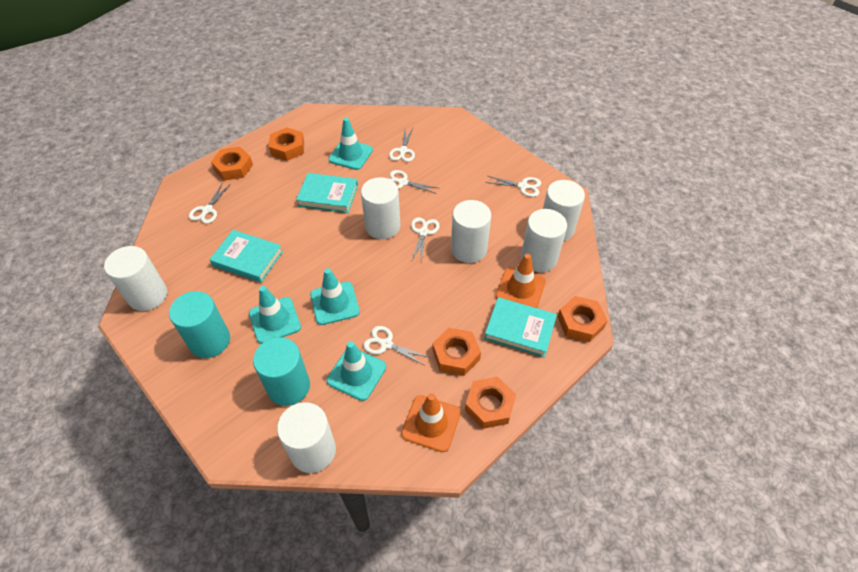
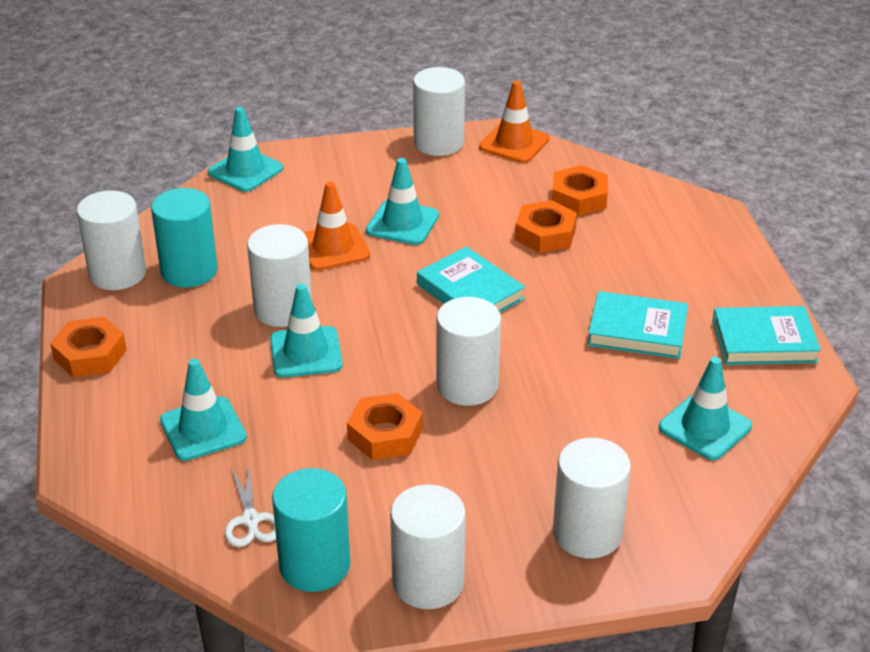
orange nut: [211,147,253,181] [269,127,304,161] [432,328,481,376] [465,377,516,429] [558,296,608,342] = 5 -> [50,317,126,378] [347,393,423,460] [515,200,577,253] [552,165,608,216] = 4
turquoise traffic cone: [249,286,301,344] [310,268,360,325] [326,341,386,401] [328,118,373,170] = 4 -> [160,359,247,461] [208,107,283,192] [270,284,342,378] [366,158,439,245] [659,357,752,460] = 5
white scissors: [189,184,230,224] [363,326,429,366] [389,128,415,162] [390,170,438,194] [411,217,440,262] [486,176,541,197] = 6 -> [225,466,276,547] = 1

